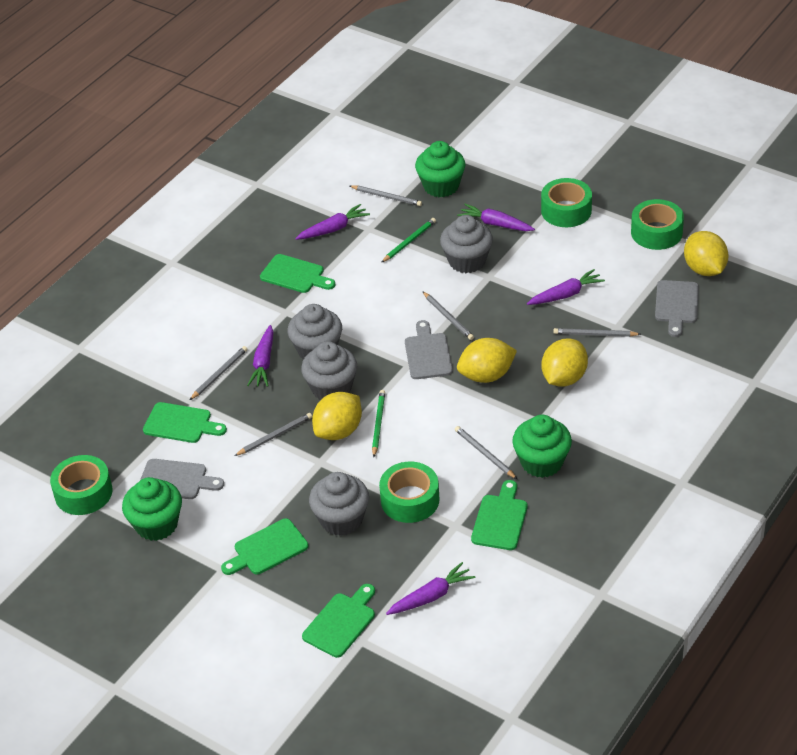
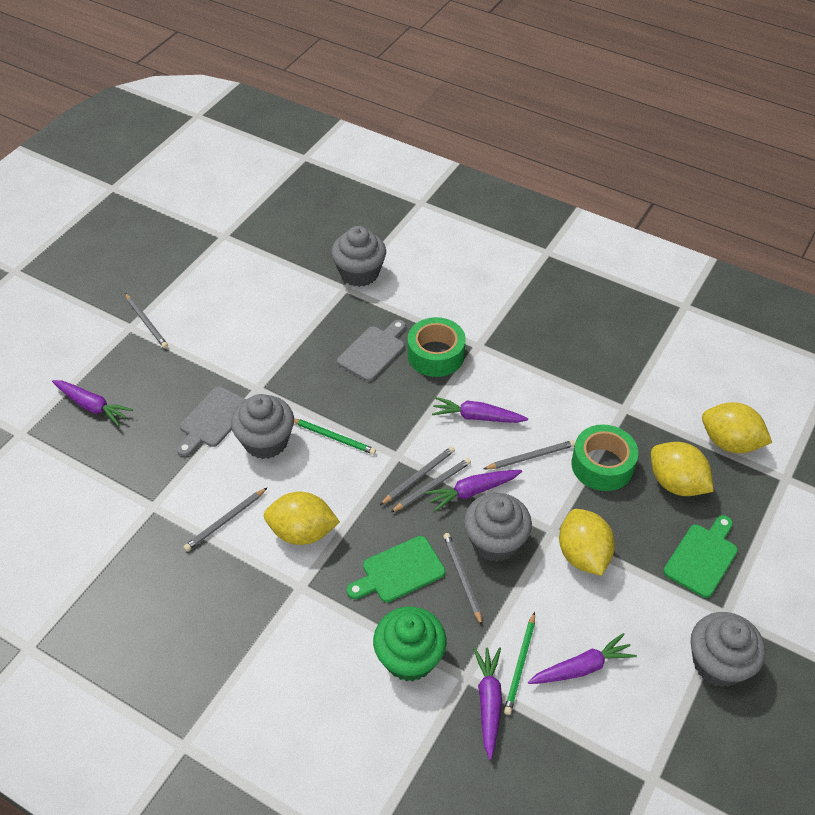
green cupcake: [122,477,182,541] [415,141,465,197] [512,415,572,478] = 3 -> [373,607,447,681] = 1
green cutting board: [143,402,227,443] [221,518,308,575] [260,254,335,293] [302,584,375,658] [471,480,527,550] = 5 -> [347,536,445,602] [663,515,738,598] = 2
green tape: [50,455,113,515] [379,462,439,523] [541,178,592,227] [631,199,684,250] = 4 -> [407,317,466,377] [572,425,638,491] = 2
grey cutting board: [140,459,224,499] [405,320,453,379] [655,280,699,337] = 3 -> [177,386,246,456] [337,320,406,381] = 2

